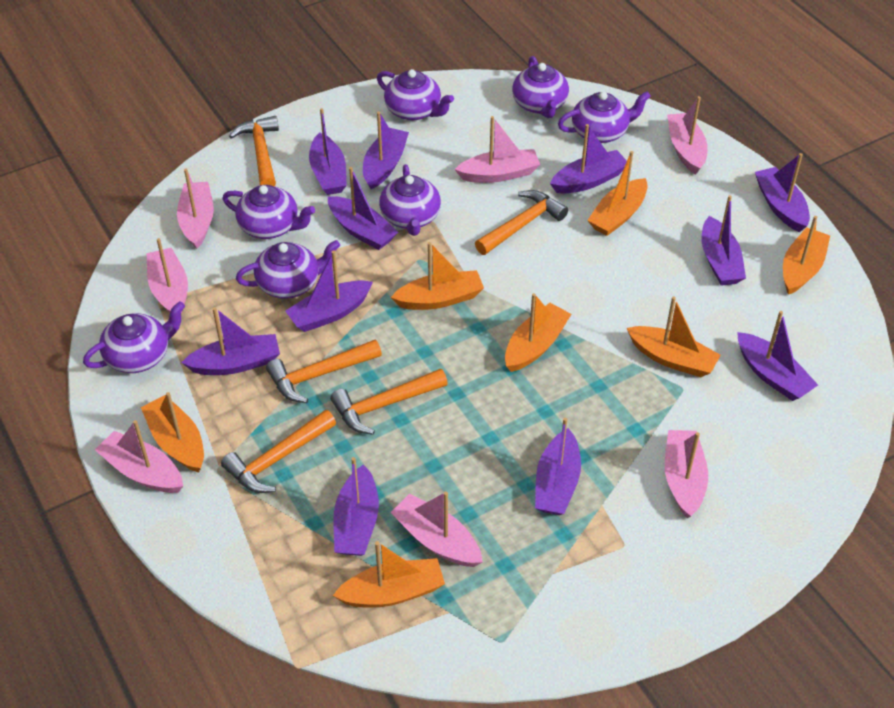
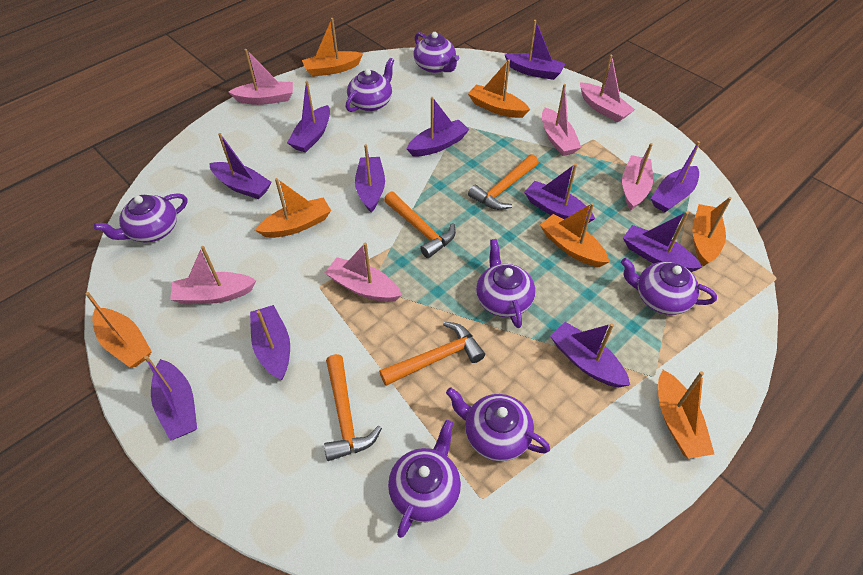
orange hammer: [221,410,336,493] [229,116,279,186] [266,340,382,403] [330,368,448,434] [475,190,568,255] = 5 -> [324,354,382,461] [379,322,485,386] [384,192,456,258] [468,154,539,210] = 4
pink boat: [95,420,183,493] [147,238,188,314] [177,169,214,249] [390,491,483,567] [455,116,540,183] [665,430,708,518] [667,96,708,175] = 7 -> [170,246,256,304] [229,49,293,105] [325,243,402,302] [542,84,582,156] [580,55,635,122] [622,143,653,211] = 6

